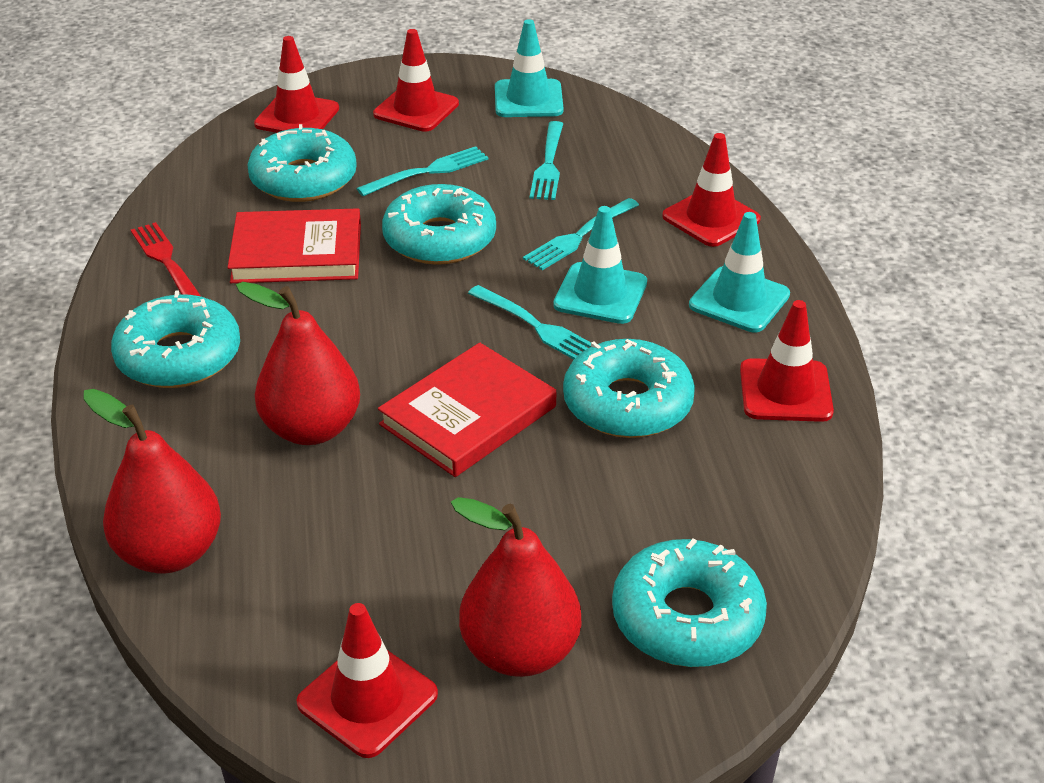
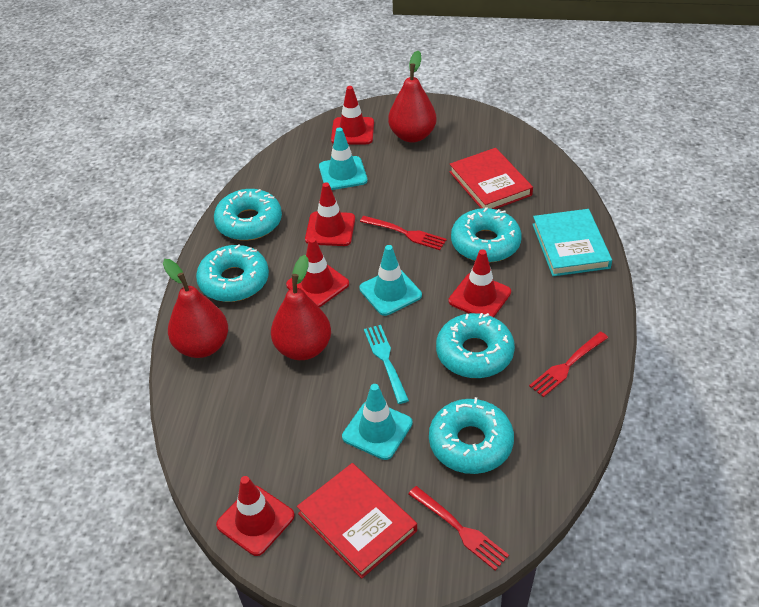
red fork: [131,222,201,296] = 1 -> [360,216,447,250] [408,486,509,570] [529,331,608,397] = 3
turquoise book: none = 0 -> [532,209,612,276] = 1
turquoise fork: [356,146,489,196] [468,285,592,359] [523,198,639,270] [530,121,563,200] = 4 -> [364,325,409,404] = 1

